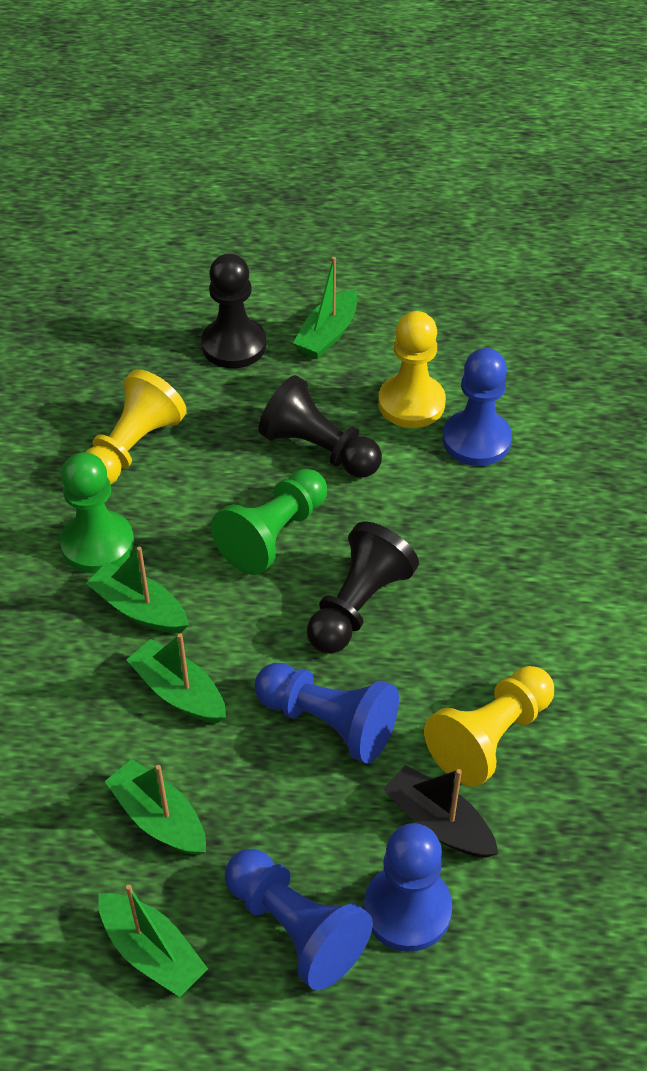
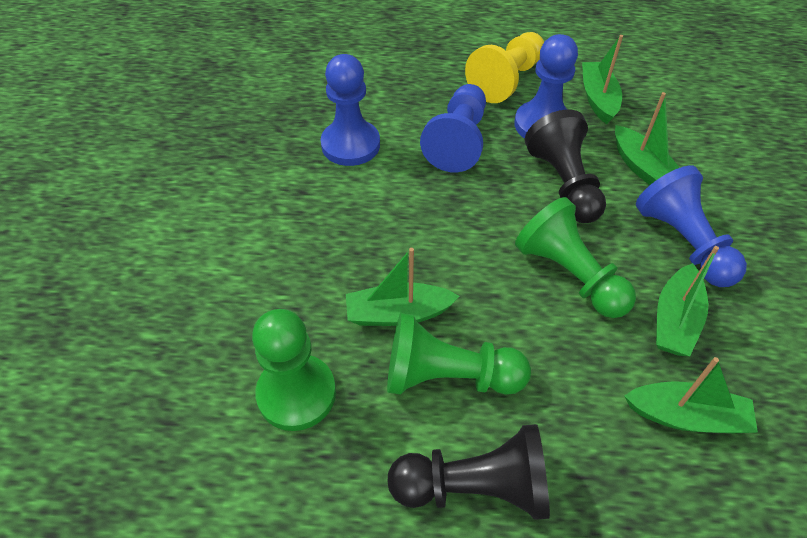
black boat: [383,765,498,858] = 1 -> none = 0
black pawn: [201,253,266,368] [258,375,382,478] [307,522,419,654] = 3 -> [388,424,550,520] [525,109,606,223] = 2
green pawn: [60,452,134,573] [211,469,327,575] = 2 -> [252,309,336,431] [387,313,531,395] [515,197,636,318] = 3
yellow pawn: [86,369,187,484] [378,311,446,428] [424,666,554,787] = 3 -> [465,32,544,103] = 1

